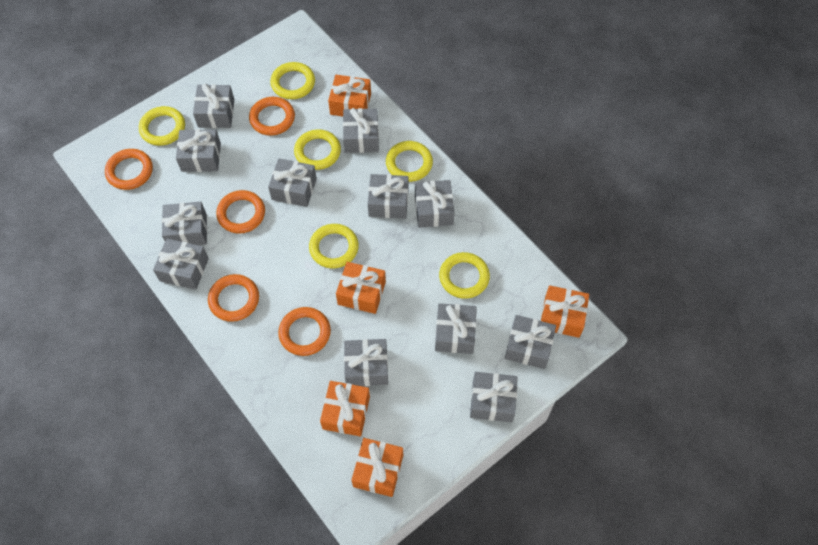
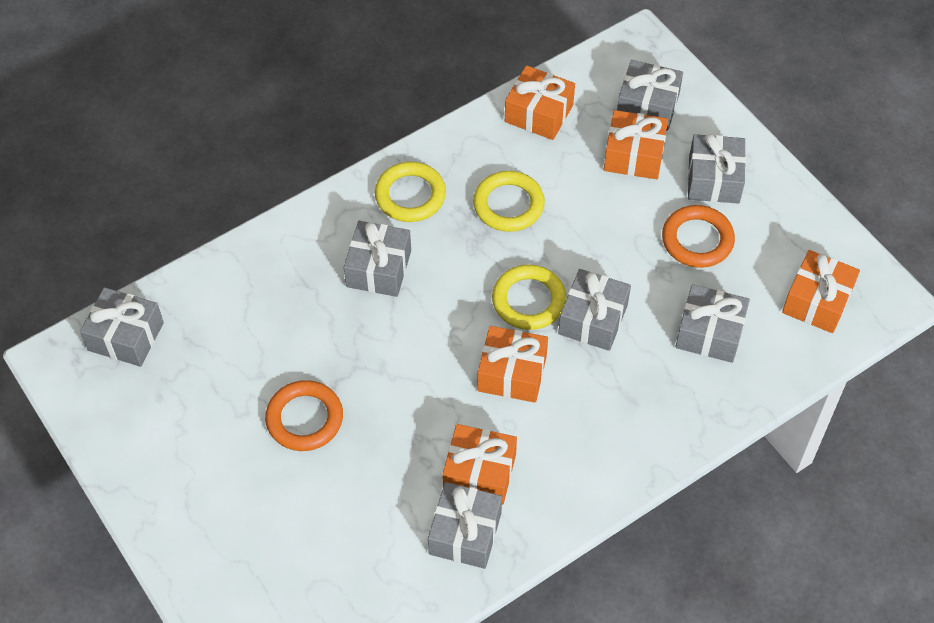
grey gift: [153,239,209,290] [162,202,207,245] [176,129,221,172] [193,84,235,128] [268,158,317,207] [343,108,379,153] [344,339,388,386] [368,174,408,219] [415,180,455,228] [435,303,477,354] [470,372,518,422] [505,315,556,369] = 12 -> [80,287,164,367] [344,221,411,297] [428,482,502,569] [558,269,631,351] [617,60,683,131] [675,284,750,363] [688,134,746,204] = 7
orange ring: [105,149,153,190] [208,274,259,322] [216,190,265,233] [249,97,295,136] [278,307,331,356] = 5 -> [265,380,343,451] [662,205,735,268] = 2
yellow ring: [139,106,185,146] [270,62,315,99] [294,129,341,170] [309,224,359,268] [386,141,433,182] [439,252,490,299] = 6 -> [375,162,446,222] [473,171,545,232] [492,265,566,330] = 3

